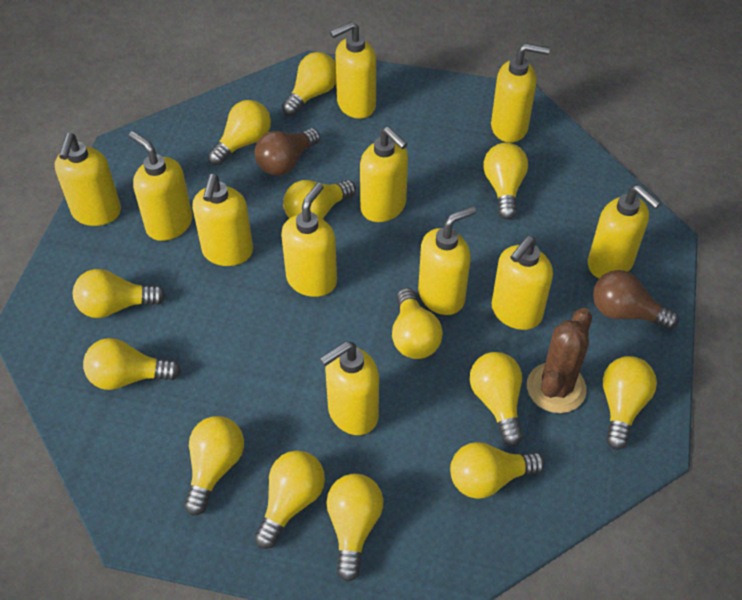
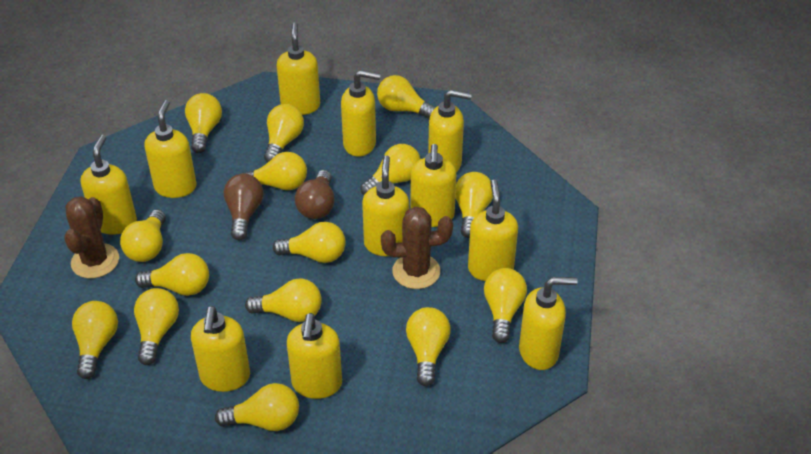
brown cactus: [527,308,592,413] = 1 -> [64,196,119,278] [381,207,453,289] = 2
yellow light bulb: [72,269,166,318] [83,338,181,390] [184,416,244,516] [208,100,271,165] [254,451,325,549] [282,52,336,116] [283,180,356,219] [326,474,383,582] [392,288,443,359] [450,442,545,499] [470,352,523,446] [483,143,528,220] [603,356,657,450] = 13 -> [72,301,118,379] [120,209,166,262] [134,288,179,365] [135,253,209,296] [185,93,222,153] [215,383,299,431] [241,152,307,190] [245,278,322,322] [264,104,304,163] [273,222,346,263] [361,144,421,195] [377,75,436,119] [406,307,450,386] [455,172,493,238] [484,268,527,343] = 15

